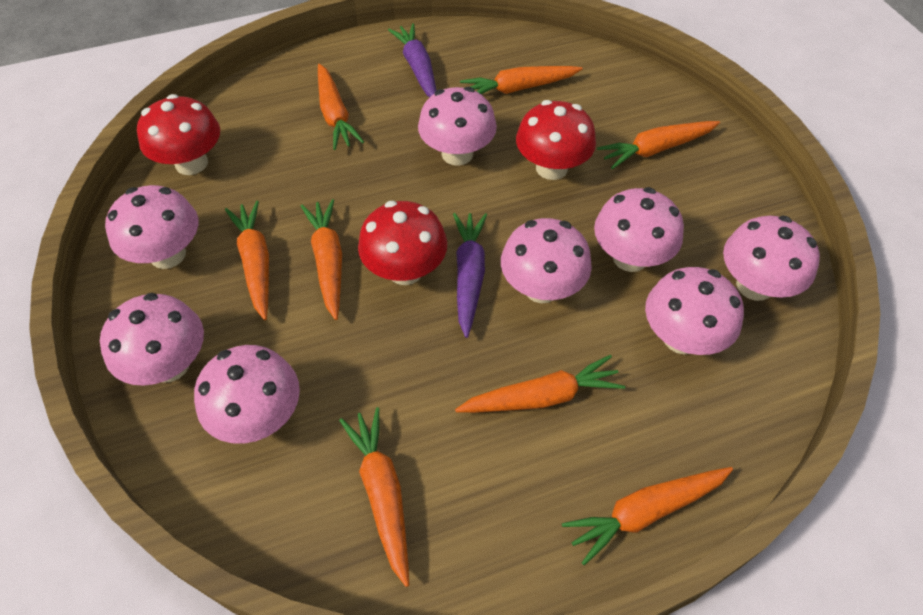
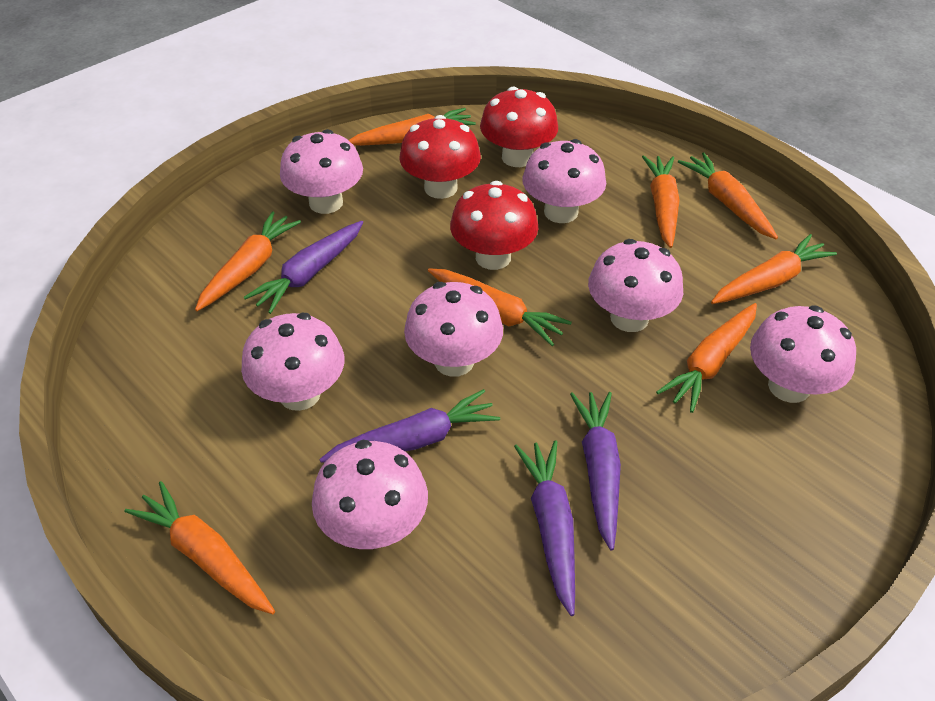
pink mushroom: [100,293,204,386] [105,185,198,269] [194,345,300,444] [418,87,497,166] [501,218,592,303] [594,187,684,272] [645,267,744,355] [723,216,820,301] = 8 -> [241,313,344,411] [280,129,363,214] [312,440,428,549] [404,282,503,377] [522,139,606,223] [588,239,683,332] [750,305,856,403] = 7
purple carrot: [388,23,436,97] [453,213,487,338] = 2 -> [244,221,363,314] [319,389,500,463] [514,441,575,616] [570,392,621,550] = 4

